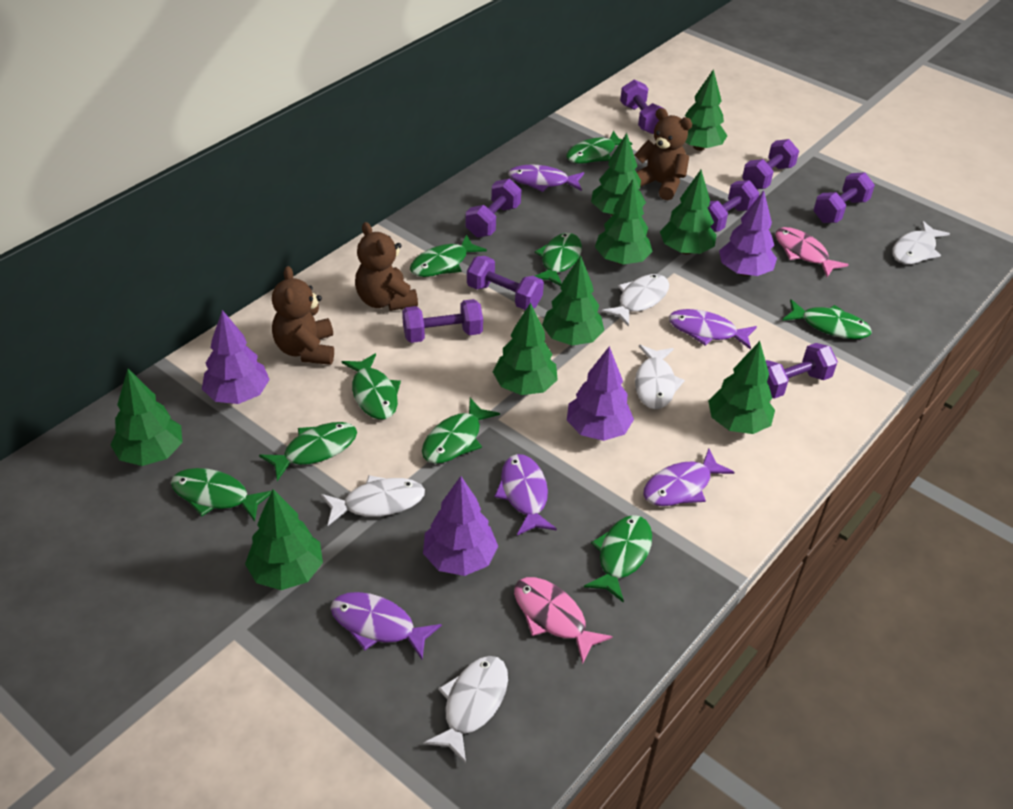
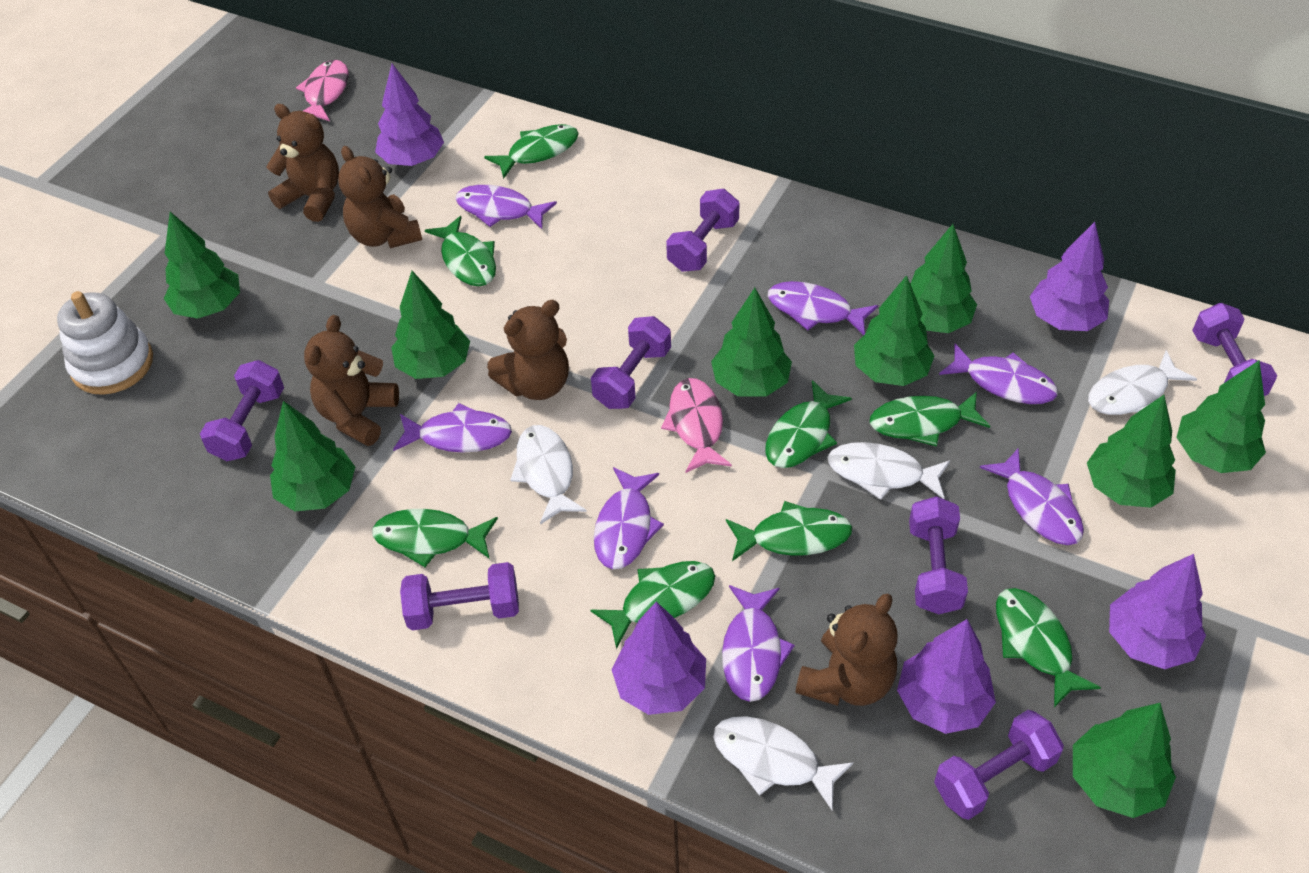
brown teddy bear: [272,266,334,365] [355,222,418,311] [634,108,692,200] = 3 -> [266,104,339,222] [304,315,399,446] [338,146,422,248] [487,300,569,400] [795,593,897,706] = 5
green fish: [171,468,272,521] [259,422,357,481] [342,353,401,420] [410,234,487,277] [422,398,500,464] [535,233,582,286] [566,130,632,164] [584,515,652,603] [782,299,872,339] = 9 -> [372,509,498,567] [425,216,496,286] [484,124,579,179] [591,561,715,649] [726,501,852,561] [765,380,852,468] [870,392,990,447] [996,588,1101,708] = 8
purple dumbbell: [402,299,483,343] [465,179,521,237] [467,256,544,310] [620,79,664,134] [707,180,759,232] [742,139,799,189] [766,343,838,399] [813,172,875,223] = 8 -> [200,360,284,461] [400,562,519,630] [591,316,671,409] [666,189,740,272] [909,496,968,614] [934,710,1064,820] [1192,303,1277,396] = 7
purple fish: [331,592,442,659] [494,454,557,535] [508,165,584,192] [643,449,734,506] [669,309,757,350] = 5 -> [393,403,512,453] [455,185,557,229] [594,467,664,569] [722,585,795,702] [768,281,878,335] [939,343,1058,404] [980,448,1084,545] = 7
purple tree: [202,310,270,404] [423,476,498,576] [567,346,634,441] [719,191,777,276] = 4 -> [375,64,444,166] [612,602,706,715] [897,619,996,734] [1030,222,1109,331] [1109,554,1206,669] = 5
white fish: [321,475,425,526] [423,656,508,764] [601,274,669,327] [635,345,685,409] [892,221,950,264] = 5 -> [510,425,587,524] [713,716,854,810] [827,442,950,500] [1088,350,1197,415] = 4
white stacking toy: none = 0 -> [57,291,153,395] = 1

